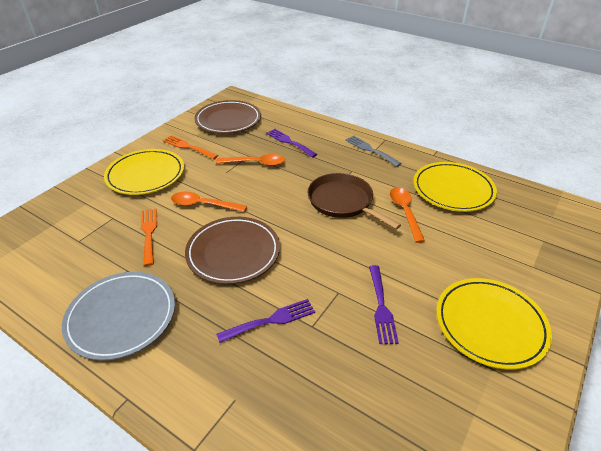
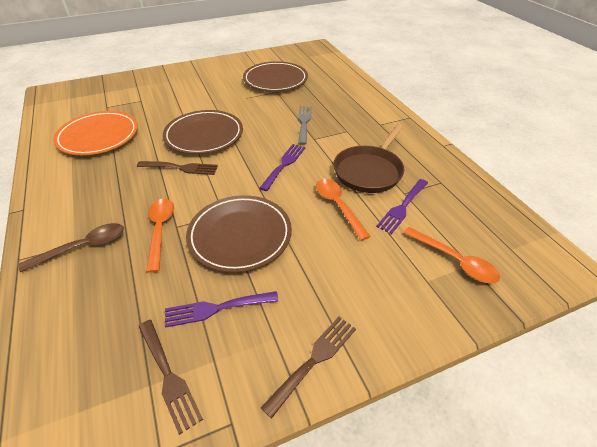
brown fork: none = 0 -> [137,161,218,175] [138,320,203,435] [261,317,356,419] = 3
brown plate: [185,217,280,284] [194,100,261,134] = 2 -> [163,110,243,154] [186,195,292,273] [243,61,308,91] = 3
brown spoon: none = 0 -> [18,223,124,272] = 1
grey plate: [62,272,175,361] = 1 -> none = 0
orange fork: [141,209,157,266] [163,135,218,159] = 2 -> none = 0
orange plate: none = 0 -> [53,111,138,155] = 1
yellow plate: [104,149,184,195] [413,162,497,212] [436,278,552,370] = 3 -> none = 0

